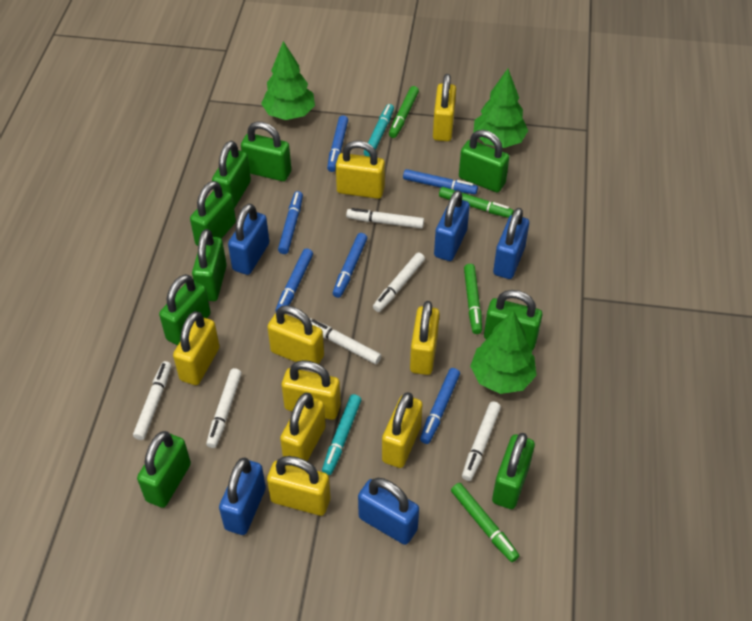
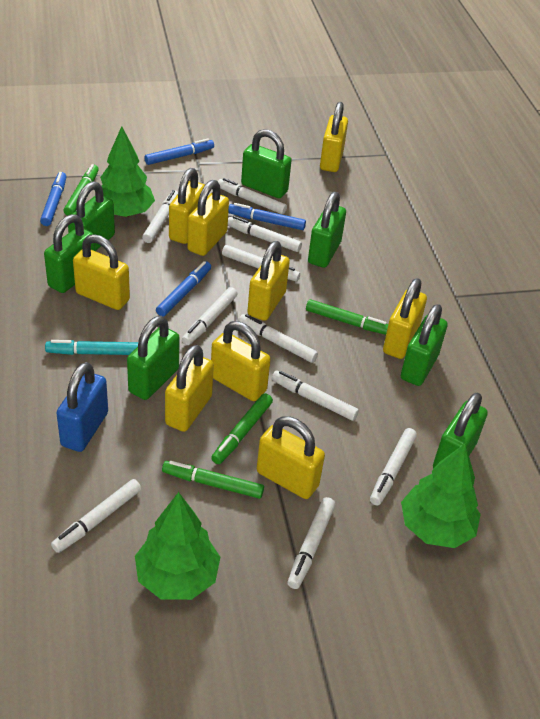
blue marker: [276,248,313,311] [278,191,303,254] [327,115,348,172] [333,233,367,298] [403,169,478,194] [420,368,460,444] = 6 -> [40,172,67,226] [144,138,214,165] [156,261,211,317] [228,203,306,230] = 4
blue padlock: [219,457,266,535] [228,203,269,275] [358,478,419,545] [434,190,470,261] [493,208,529,279] = 5 -> [56,362,108,452] = 1
green padlock: [137,431,191,508] [159,274,211,346] [190,181,236,246] [192,229,227,301] [212,141,251,209] [241,122,291,181] [459,130,509,192] [484,290,542,350] [492,433,535,509] = 9 -> [44,214,95,293] [68,181,115,251] [127,316,180,400] [241,129,292,198] [308,192,346,268] [401,304,448,386] [433,393,488,468] = 7
turquoise marker: [322,394,361,475] [364,104,394,157] = 2 -> [45,340,138,355] = 1
white marker: [133,361,172,440] [206,368,242,448] [309,318,381,364] [346,208,424,229] [373,253,425,312] [462,401,501,481] = 6 -> [51,479,141,553] [142,190,178,243] [182,287,238,345] [218,178,287,214] [222,245,300,281] [228,216,302,252] [238,314,318,363] [272,371,359,421] [287,497,335,589] [370,428,417,505] = 10

